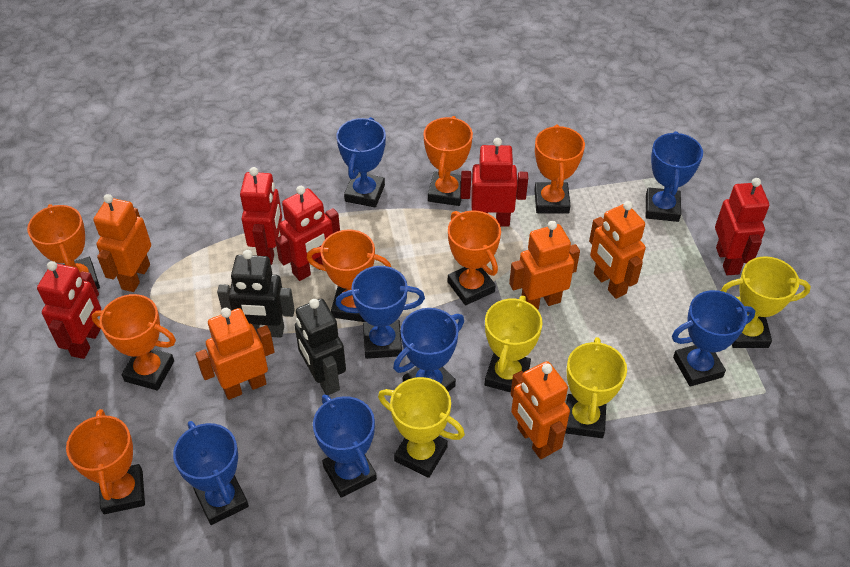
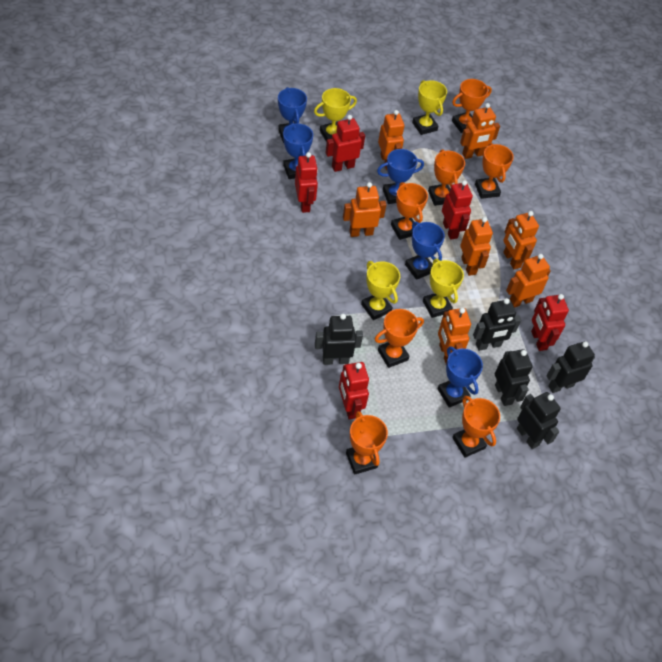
black robot: [217,250,295,338] [294,299,346,395] = 2 -> [315,314,363,365] [473,298,521,351] [495,349,533,406] [517,392,561,449] [547,341,595,393] = 5
blue trophy: [173,421,249,525] [313,394,377,498] [336,117,386,208] [336,266,425,359] [393,308,464,392] [646,131,703,222] [672,290,755,387] = 7 -> [278,87,307,143] [283,123,313,179] [377,149,424,204] [405,221,445,280] [437,346,483,408] = 5
orange robot: [93,194,151,292] [195,308,275,400] [509,221,580,310] [511,361,570,459] [589,201,646,299] = 5 -> [343,182,386,237] [378,110,404,170] [438,308,471,364] [460,103,500,159] [460,217,493,276] [503,211,539,269] [506,254,551,308] = 7

